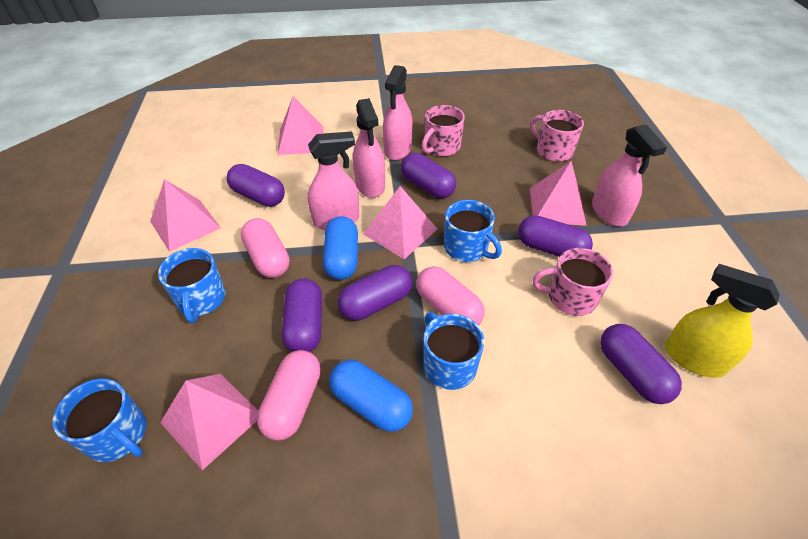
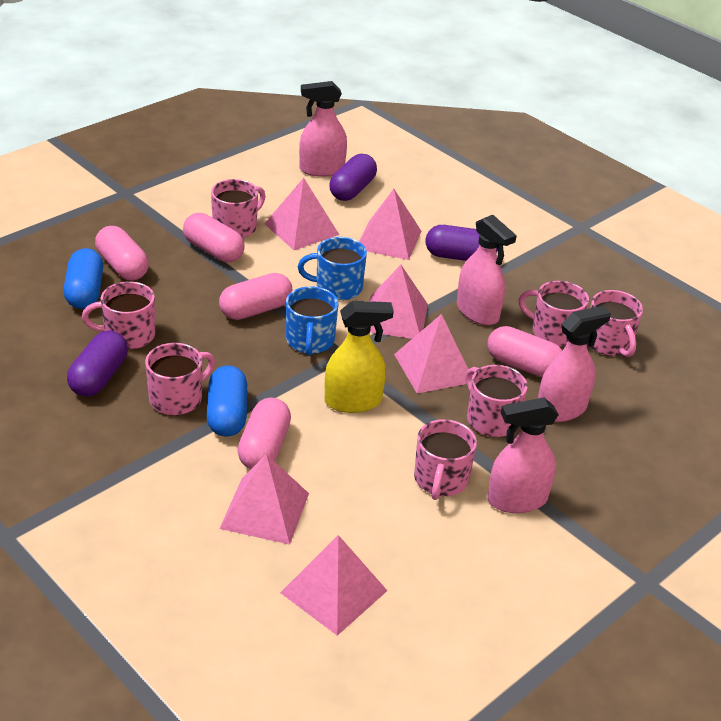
blue mug: [53,379,147,462] [158,248,226,323] [424,312,484,390] [444,200,502,262] = 4 -> [286,286,338,356] [298,237,367,300] = 2
pink capsule: [241,218,290,278] [257,350,321,440] [416,266,485,325] = 3 -> [95,226,149,280] [183,213,245,262] [219,273,293,320] [238,398,291,469] [487,326,562,377] = 5
pink mug: [422,105,465,157] [530,110,584,162] [532,248,613,316] = 3 -> [82,281,155,350] [145,343,215,415] [211,179,266,238] [414,419,477,500] [466,365,528,437] [519,281,589,346] [587,290,643,357] = 7
pink pyramid: [150,179,221,252] [160,374,258,470] [278,96,324,155] [363,186,437,259] [530,161,587,226] = 5 -> [220,454,309,545] [264,178,339,250] [280,535,387,636] [359,189,421,260] [369,265,428,339] [394,314,468,393] = 6
purple capsule: [227,164,285,207] [282,278,322,352] [338,265,412,320] [401,153,456,198] [518,215,593,257] [600,324,682,404] = 6 -> [67,330,128,397] [329,154,377,201] [426,225,497,261] = 3

